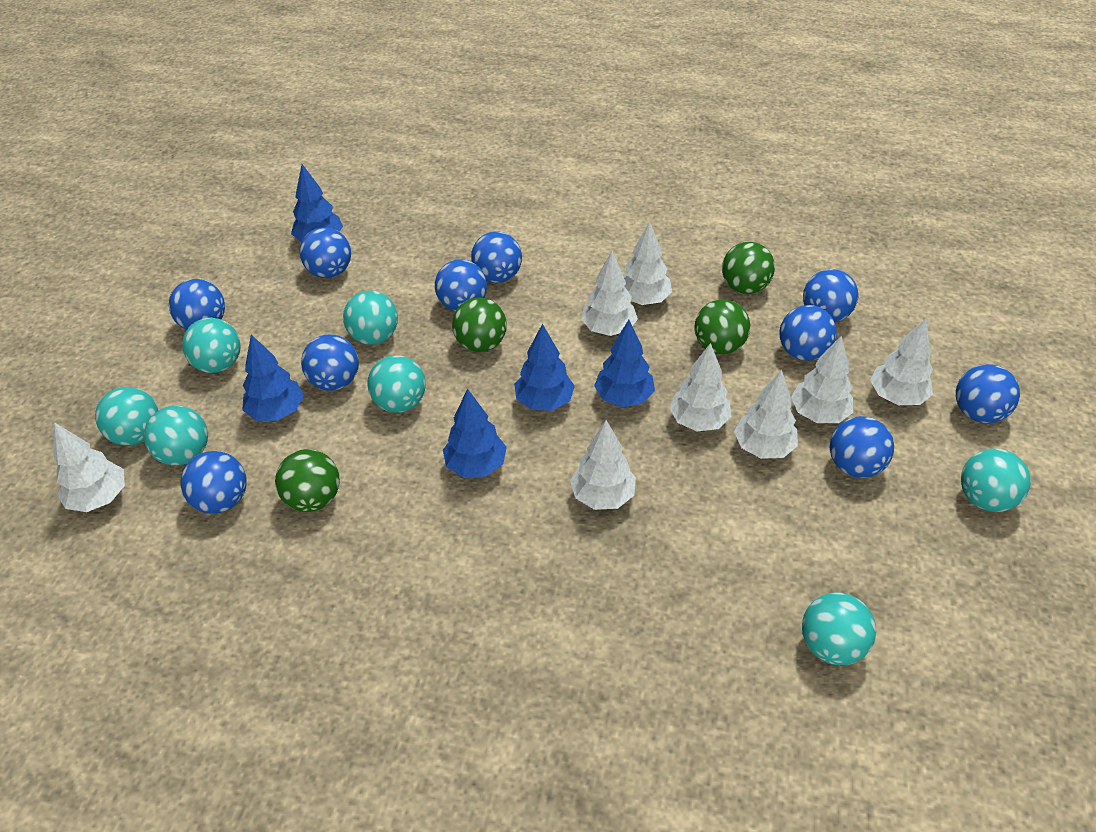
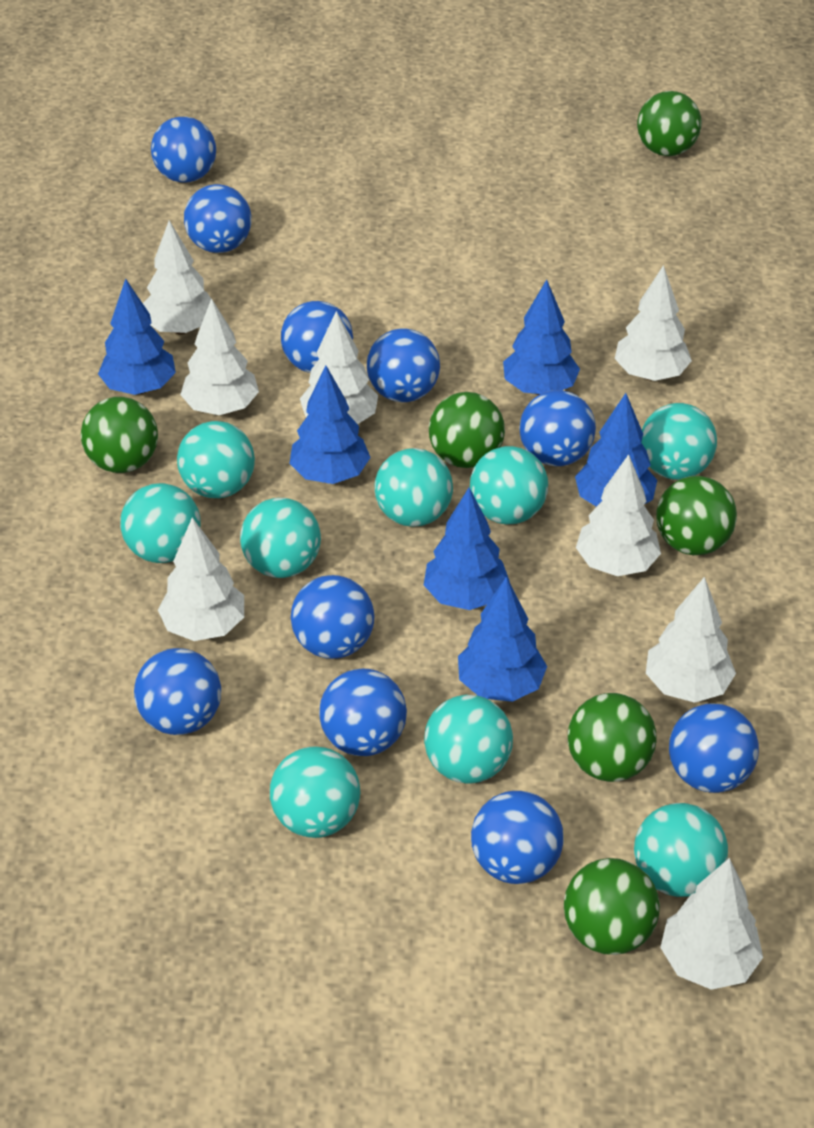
blue tree: [242,335,304,421] [291,164,343,242] [443,388,507,477] [514,324,575,411] [594,320,655,407] = 5 -> [98,279,176,395] [289,366,371,484] [424,488,510,610] [458,576,547,702] [503,280,580,395] [575,393,657,507] = 6
green ball: [275,449,340,512] [452,297,507,352] [694,299,750,354] [722,242,775,294] = 4 -> [81,397,158,473] [429,392,505,468] [564,858,660,955] [568,693,657,782] [637,91,702,156] [656,476,737,555] = 6
turquoise ball: [95,387,159,446] [144,406,208,466] [182,318,240,373] [343,290,398,345] [367,355,426,413] [802,592,876,665] [961,449,1031,512] = 7 -> [120,483,201,563] [177,421,255,498] [240,498,321,578] [270,746,360,838] [375,448,453,527] [424,695,513,784] [470,446,548,524] [634,803,728,897] [641,403,717,480] = 9

